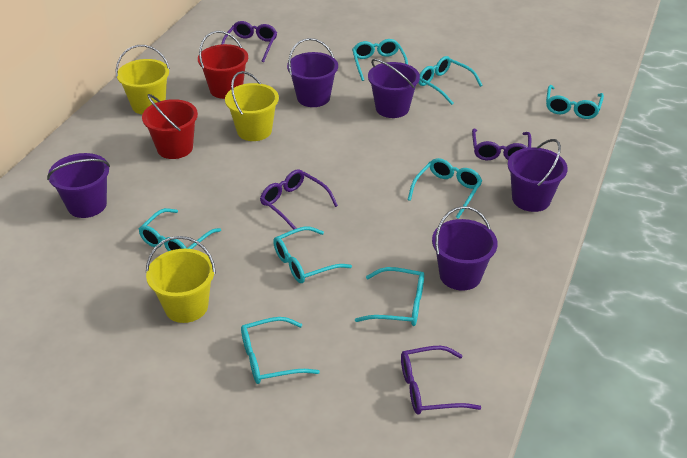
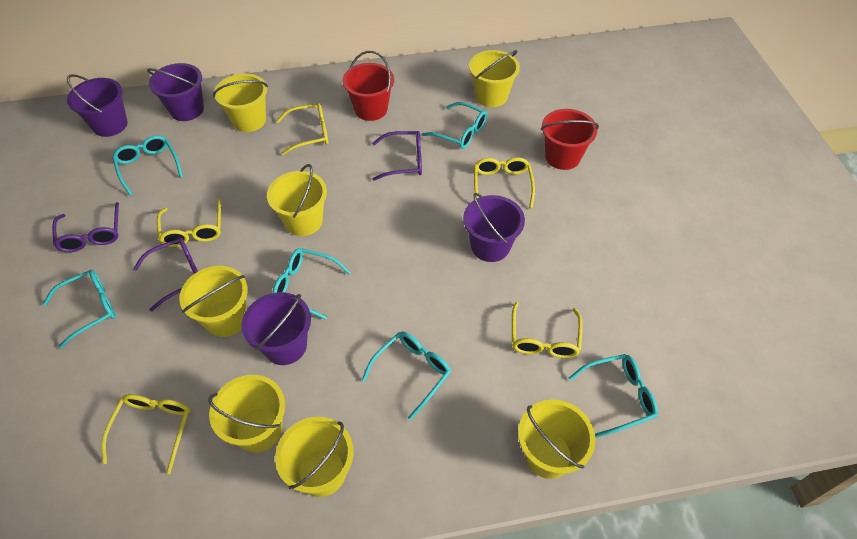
purple bucket: [47,153,110,218] [287,38,338,107] [368,59,420,118] [432,206,498,291] [507,139,568,212] = 5 -> [67,74,128,137] [147,63,204,121] [242,292,311,365] [463,193,525,262] = 4
purple glasses: [221,21,277,62] [260,169,338,230] [401,346,481,415] [472,129,531,160] = 4 -> [52,202,119,252] [133,238,198,312] [372,131,422,181] = 3
turquoise glasses: [139,208,221,251] [241,317,320,384] [273,227,352,283] [352,39,408,81] [355,267,424,326] [408,158,482,219] [419,56,482,105] [546,85,604,119] = 8 -> [43,270,116,349] [112,135,183,196] [273,248,351,320] [362,332,451,420] [422,102,487,149] [569,354,658,438] = 6
yellow bucket: [116,45,170,115] [146,236,216,323] [225,71,279,141] = 3 -> [179,266,248,337] [209,375,285,453] [213,73,268,132] [267,164,327,236] [275,417,354,497] [469,50,520,107] [518,399,596,479] = 7
yellow glasses: none = 0 -> [101,394,191,474] [157,199,221,247] [276,103,328,155] [474,157,535,208] [512,302,583,358] = 5

